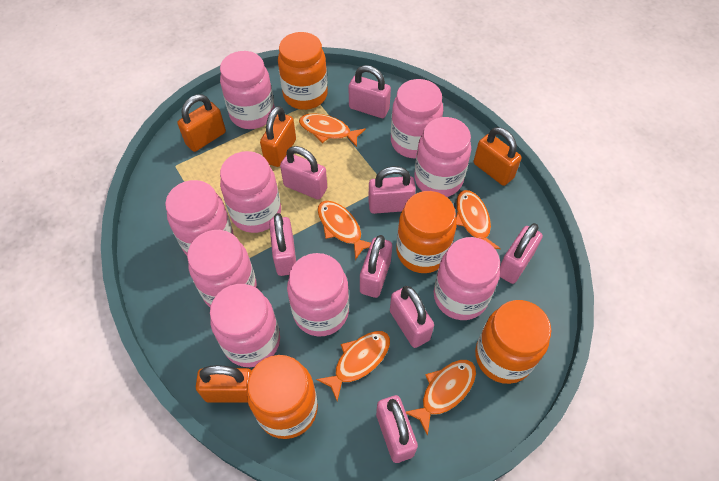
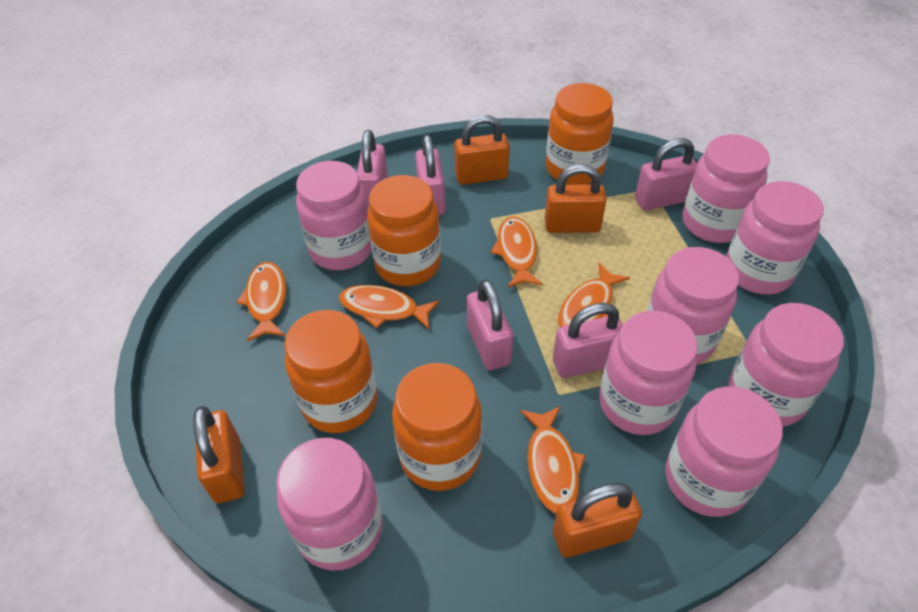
pink jar: [165,180,234,255] [187,230,257,307] [210,284,280,367] [220,51,275,129] [220,151,281,233] [287,253,349,336] [391,79,443,158] [414,117,471,197] [434,237,500,320] = 9 -> [276,438,383,570] [296,161,372,270] [599,311,697,435] [647,247,739,365] [665,386,783,517] [682,134,770,243] [726,181,824,295] [728,303,844,427] = 8
pink padlock: [269,213,296,276] [280,146,327,200] [348,65,391,118] [360,235,392,298] [368,166,416,214] [376,395,418,463] [390,286,434,348] [500,223,543,284] = 8 -> [357,130,388,207] [415,135,446,215] [467,279,513,370] [553,303,623,378] [635,138,697,210] = 5

